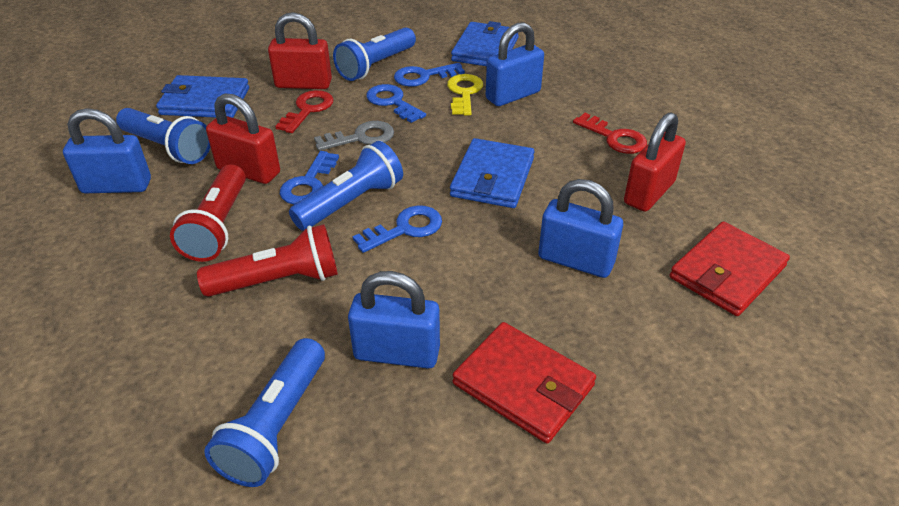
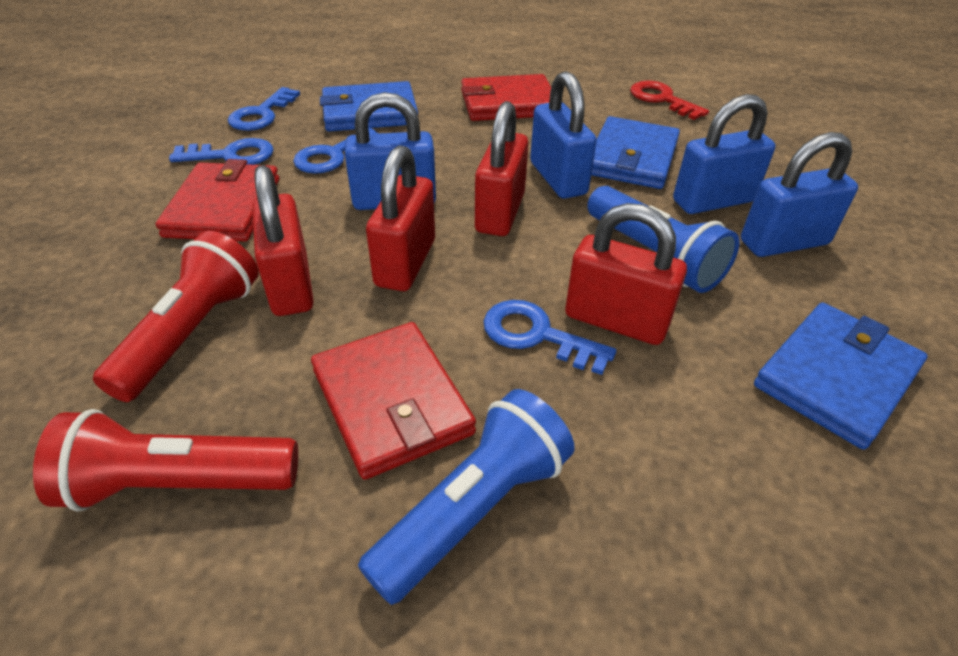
blue flashlight: [116,108,210,164] [204,338,325,487] [289,141,403,231] [333,27,416,81] = 4 -> [358,389,575,605] [587,186,739,293] = 2
grey key: [314,121,394,151] = 1 -> none = 0
red key: [275,90,334,133] [573,113,647,154] = 2 -> [630,81,709,120] = 1
red padlock: [206,93,280,184] [268,12,332,89] [624,112,686,212] = 3 -> [252,165,314,316] [366,145,435,291] [475,101,528,236] [565,203,687,345] = 4
red wallet: [453,322,596,444] [670,221,790,316] = 2 -> [156,159,279,242] [311,322,476,480] [461,74,551,121] = 3
yellow key: [447,74,483,115] = 1 -> none = 0

